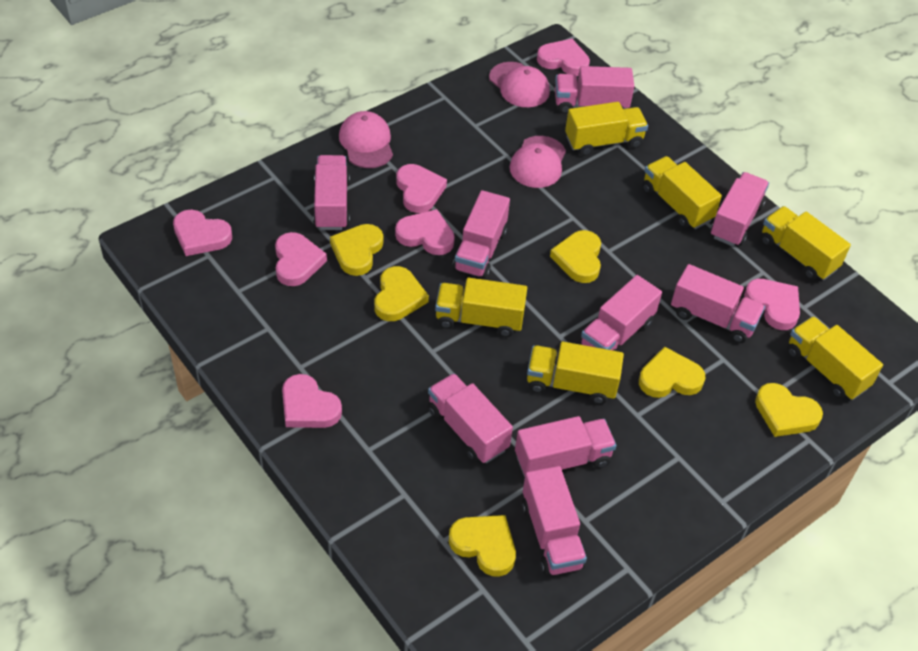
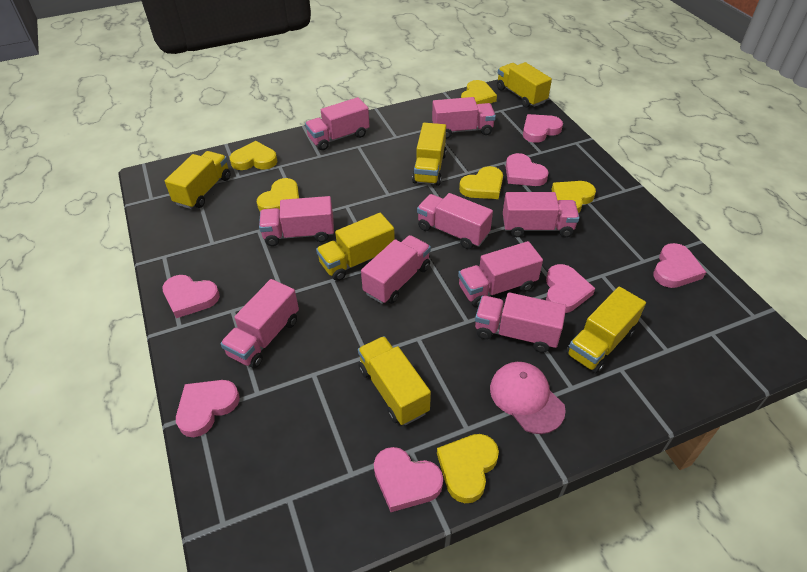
pink cap: [339,111,393,168] [489,62,550,107] [510,136,566,188] = 3 -> [490,362,566,434] = 1

